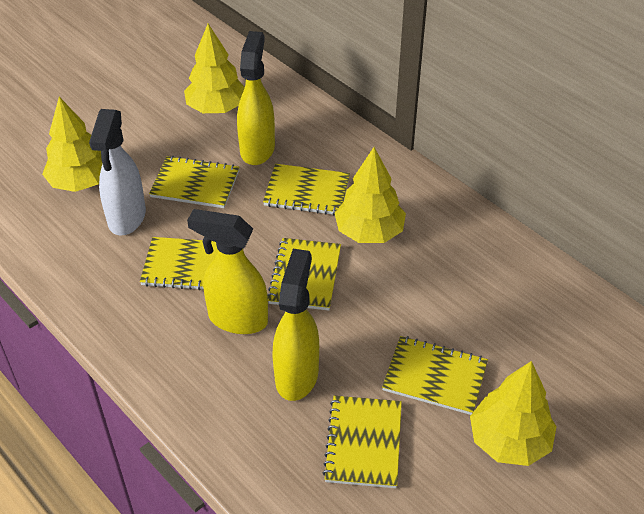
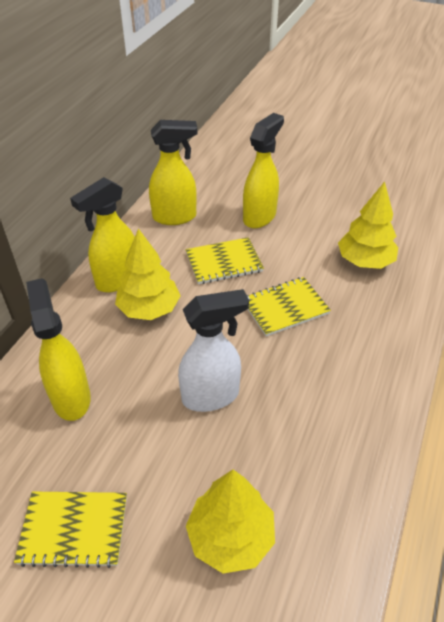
yellow notebook: [140,237,218,290] [149,156,239,208] [263,164,350,216] [267,238,341,310] [323,396,402,488] [382,336,488,415] = 6 -> [14,491,127,568] [186,237,264,284] [247,277,331,336] = 3
yellow spray bottle: [187,209,268,334] [237,31,275,165] [273,249,319,401] = 3 -> [26,278,91,421] [70,177,135,293] [149,120,197,225] [243,113,284,228] = 4
yellow tree: [42,97,102,192] [184,24,245,113] [334,147,406,243] [470,361,557,466] = 4 -> [115,228,180,320] [186,470,275,573] [338,182,398,269] = 3

